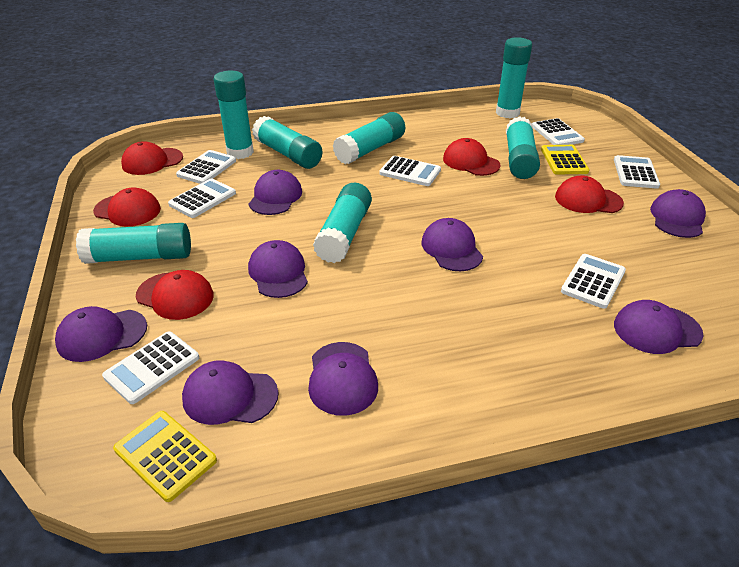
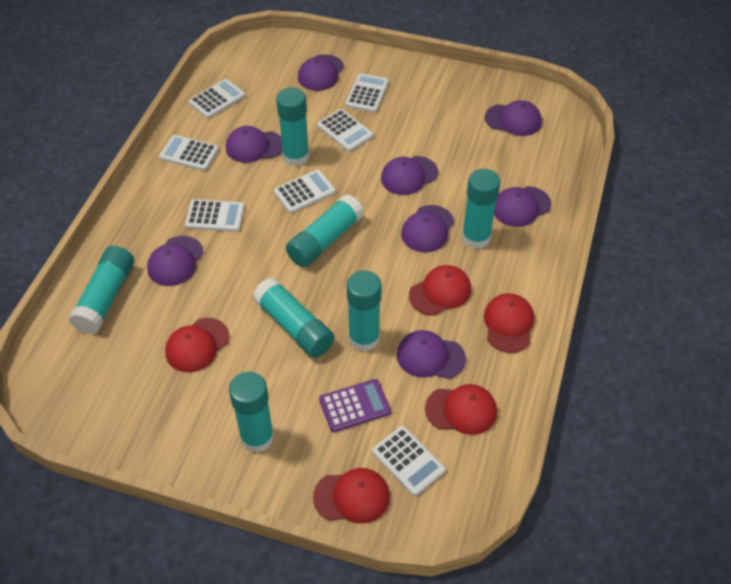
purple calculator: none = 0 -> [319,379,391,432] = 1
yellow calculator: [113,411,217,502] [541,145,590,175] = 2 -> none = 0

